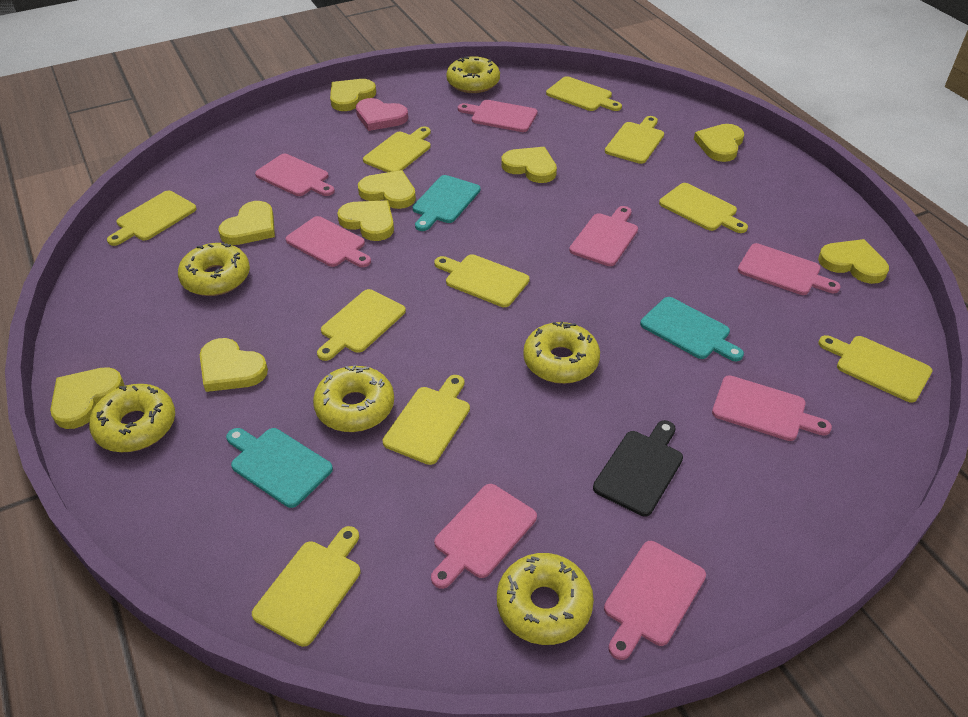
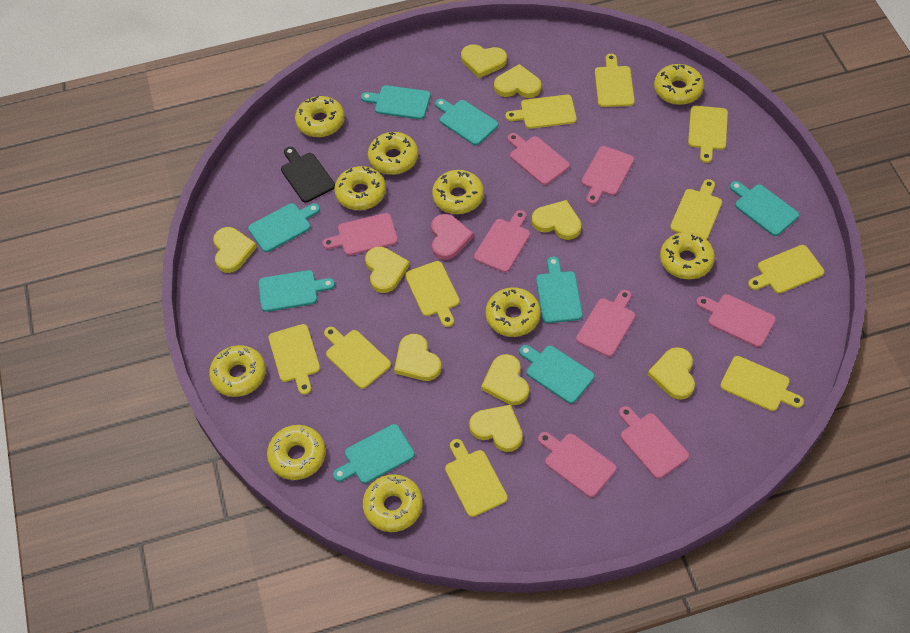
turquoise cutting board: [226,428,333,508] [413,175,481,231] [640,297,744,361] = 3 -> [248,203,320,252] [258,270,335,312] [333,424,415,484] [361,85,431,119] [435,99,498,145] [519,345,595,404] [536,257,583,323] [730,181,799,236] = 8
yellow donut: [89,384,175,452] [178,243,250,296] [313,365,394,432] [446,56,500,93] [497,553,594,645] [523,321,600,384] = 6 -> [209,345,266,397] [267,425,326,480] [295,96,344,137] [334,166,386,210] [363,474,423,532] [368,132,418,175] [432,170,484,214] [486,287,541,337] [654,64,704,105] [660,232,715,280] = 10

